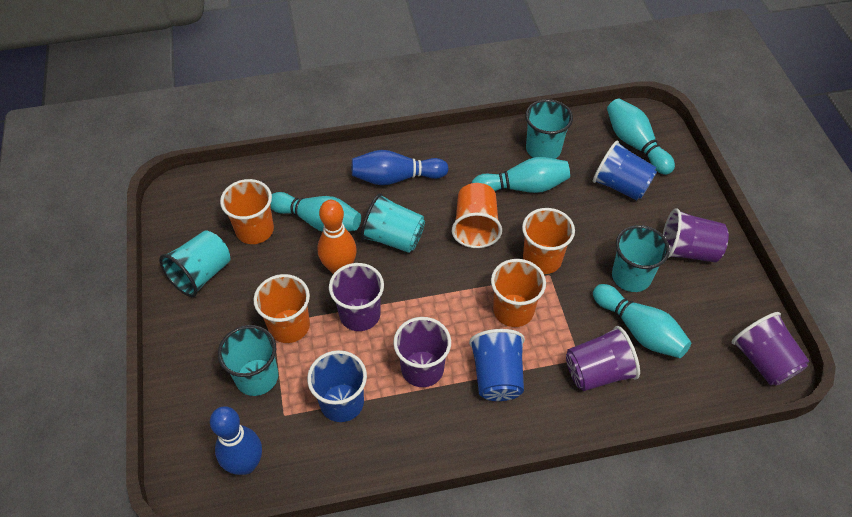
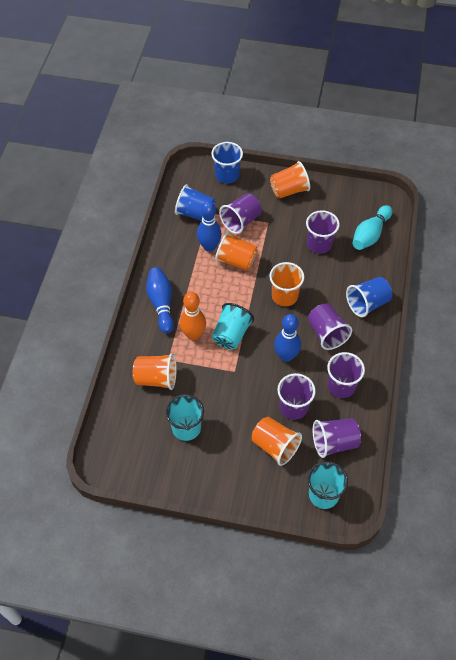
blue bowling pin: [210,406,262,475] [352,150,449,185] = 2 -> [146,267,174,333] [197,201,222,252] [274,314,301,362] = 3
purple cup: [329,263,384,331] [393,317,451,387] [566,326,640,391] [663,209,729,263] [732,312,810,386] = 5 -> [219,193,262,234] [277,373,316,420] [306,210,340,254] [308,303,352,350] [313,418,361,458] [327,352,365,398] = 6
turquoise bowling pin: [270,192,361,232] [472,157,570,193] [593,284,691,358] [607,98,675,175] = 4 -> [352,205,392,250] = 1
turquoise cup: [159,230,230,297] [218,325,278,396] [361,193,425,253] [525,99,573,159] [612,225,670,292] = 5 -> [166,394,204,441] [212,303,254,349] [308,461,348,509] = 3

